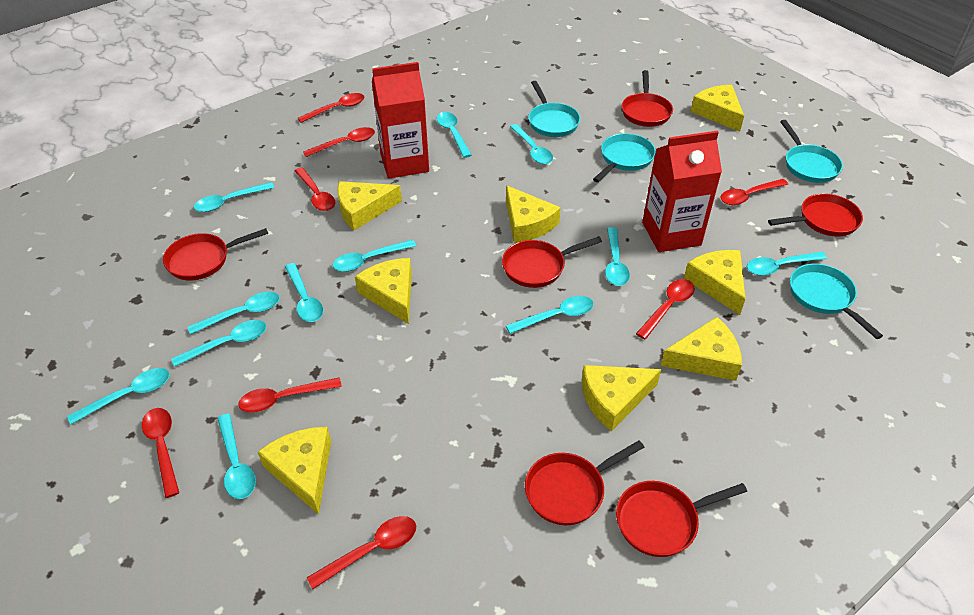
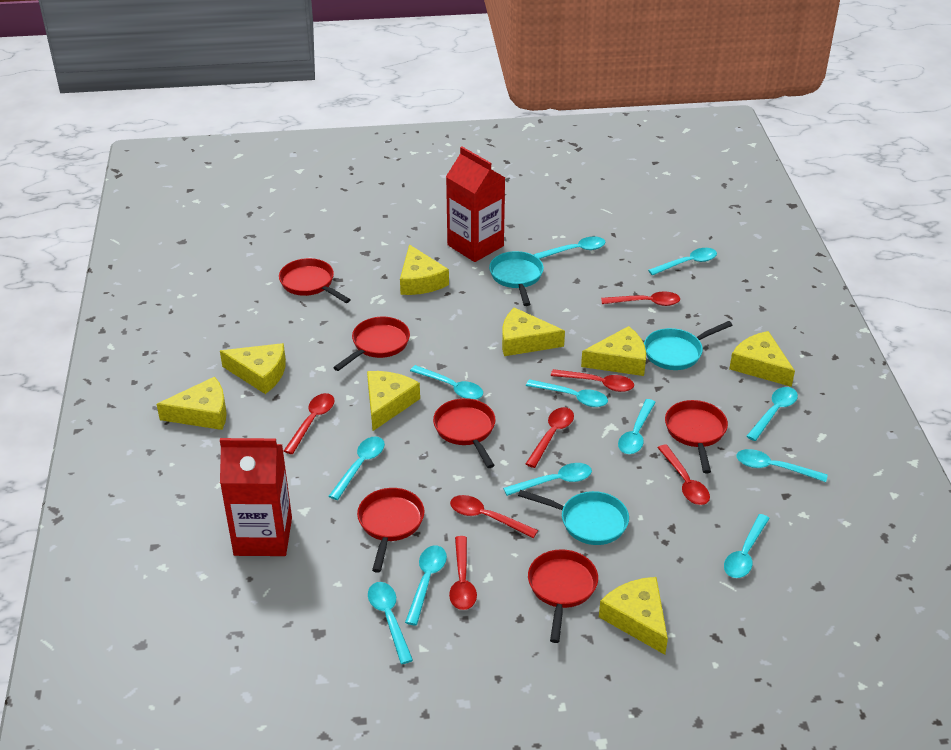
red spoon: [142,408,179,498] [238,378,342,412] [295,167,335,211] [298,93,364,123] [303,127,375,157] [307,516,416,589] [636,279,695,339] [721,179,788,205] = 8 -> [284,393,335,454] [449,536,477,610] [450,495,538,538] [525,407,574,468] [551,369,634,392] [601,291,680,306] [658,444,710,505] = 7
turquoise pan: [528,81,580,137] [593,133,656,182] [780,120,843,183] [790,264,883,339] = 4 -> [489,251,544,306] [518,490,629,545] [644,321,732,370] = 3

